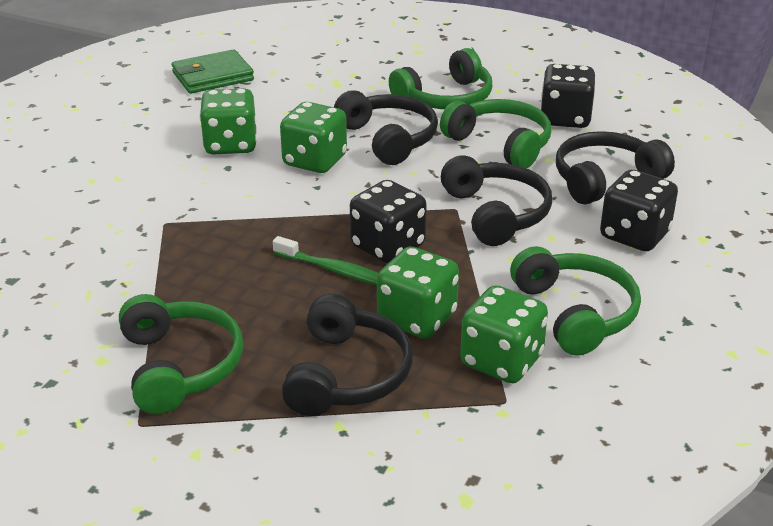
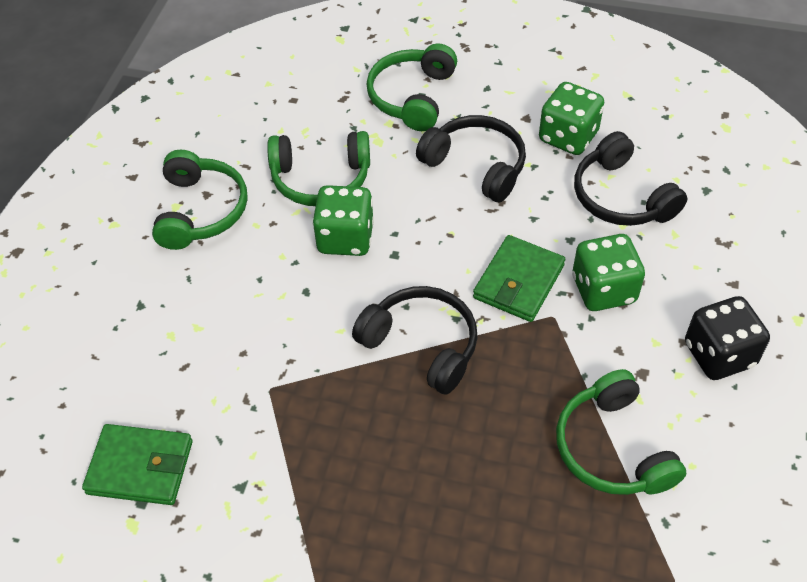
black dice: [350,180,427,263] [541,64,596,128] [600,170,678,251] = 3 -> [685,296,770,380] = 1
black headphones: [282,294,413,416] [334,90,438,165] [441,155,552,246] [556,131,675,205] = 4 -> [352,286,478,395] [416,115,526,202] [574,131,688,226] = 3
green dice: [199,88,257,155] [280,102,347,173] [377,246,459,339] [460,285,548,383] = 4 -> [312,185,374,256] [539,82,604,155] [572,234,645,311] = 3
green toothbrush: [273,236,379,285] = 1 -> none = 0
green wallet: [172,49,254,94] = 1 -> [82,424,193,505] [473,235,565,322] = 2

